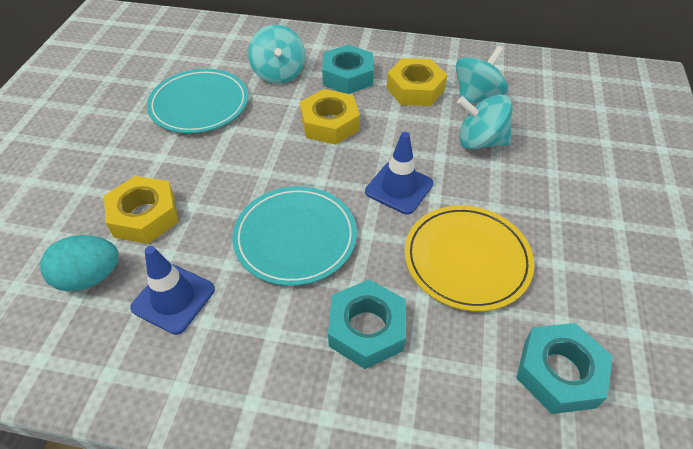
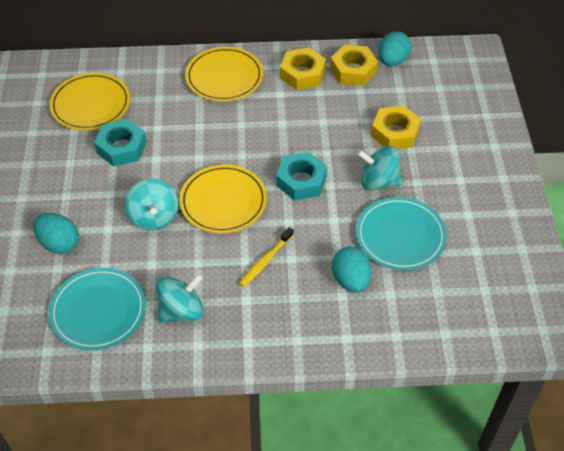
blue traffic cone: [130,246,215,335] [365,132,433,215] = 2 -> none = 0
turquoise egg: [40,235,119,291] = 1 -> [33,213,79,254] [332,247,371,293] [378,31,411,66] = 3
turquoise nut: [322,45,374,94] [328,279,406,369] [516,323,613,414] = 3 -> [94,119,147,167] [276,152,327,201] = 2
yellow plate: [404,205,534,311] = 1 -> [49,73,130,131] [179,165,267,234] [185,47,263,102] = 3
yellow toothbrush: none = 0 -> [239,227,294,287] = 1

